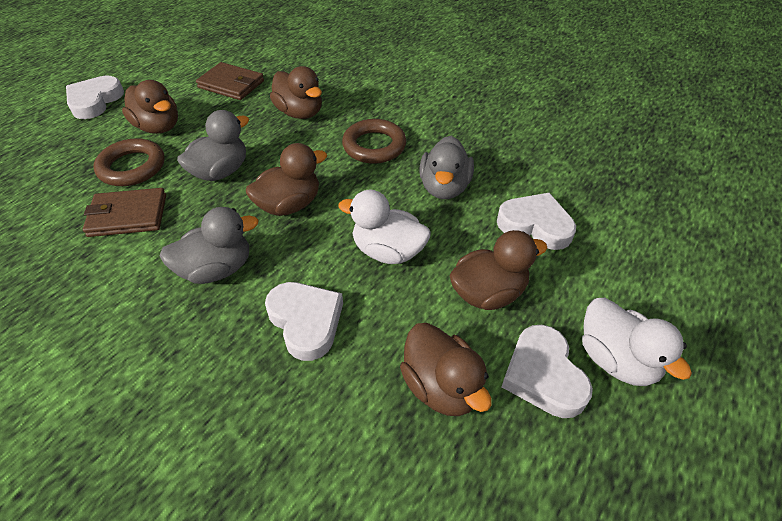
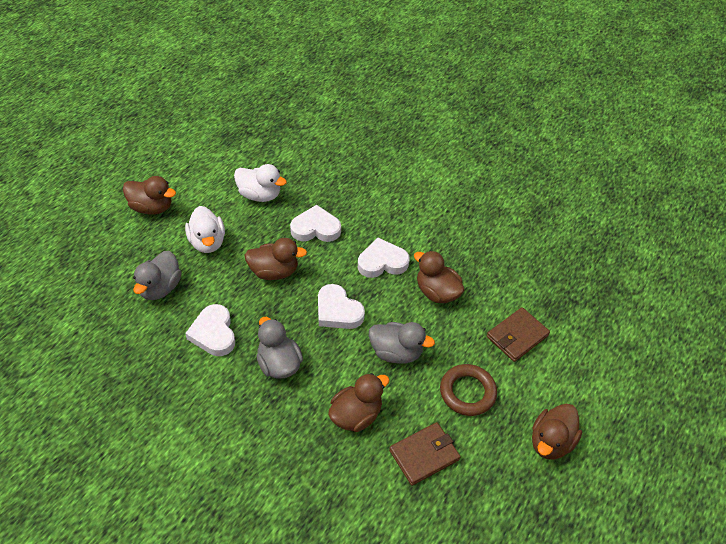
brown ring: [94,138,165,186] [342,119,406,164] = 2 -> [440,364,497,416] = 1

